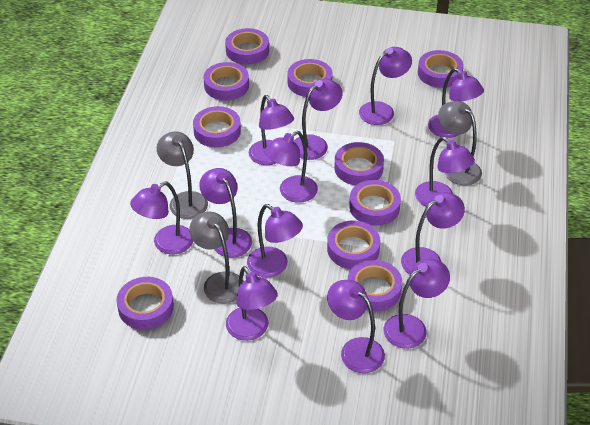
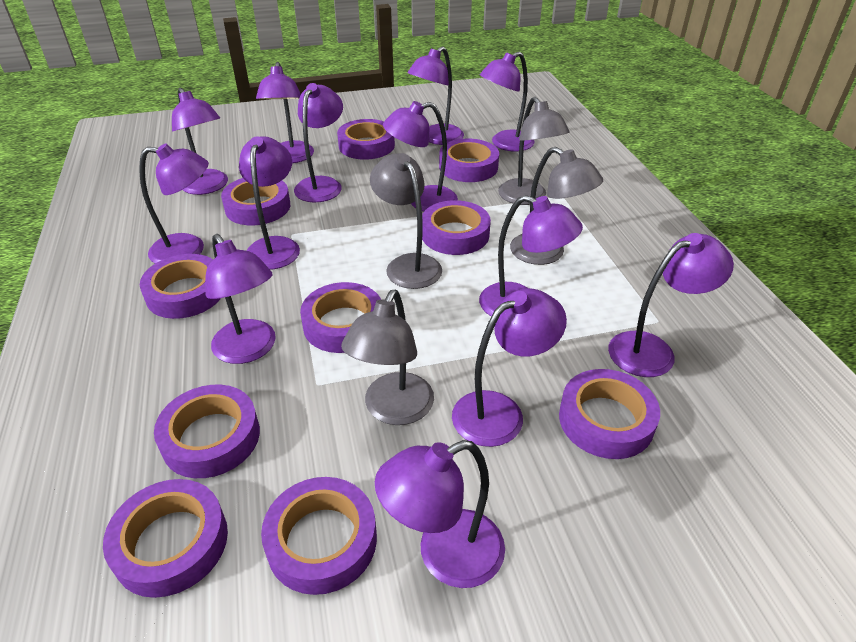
grey lamp: [157,131,208,219] [189,212,244,304] [438,101,482,185] = 3 -> [341,290,434,425] [370,153,442,289] [498,97,570,205] [510,147,603,265] = 4

